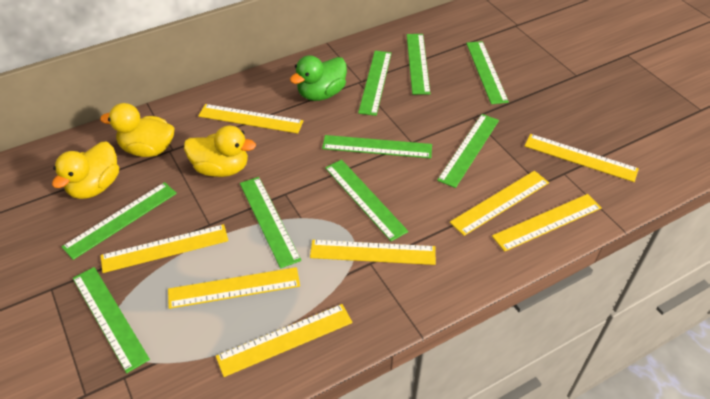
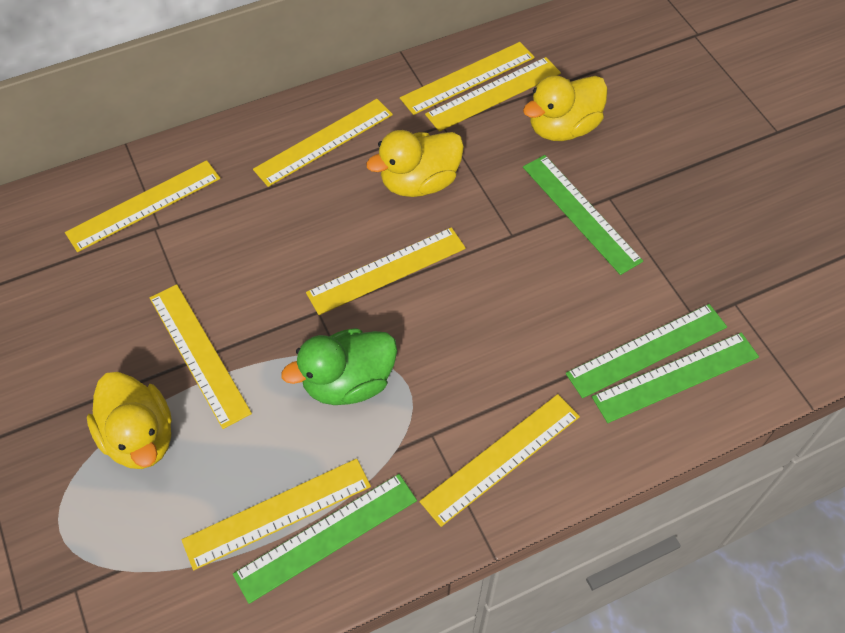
green ruler: [62,182,177,260] [73,267,150,373] [240,177,301,269] [322,135,432,158] [325,160,408,241] [358,51,391,116] [407,34,430,95] [437,114,499,188] [466,41,509,104] = 9 -> [233,474,417,604] [523,155,643,275] [566,304,727,398] [592,332,759,423] = 4

